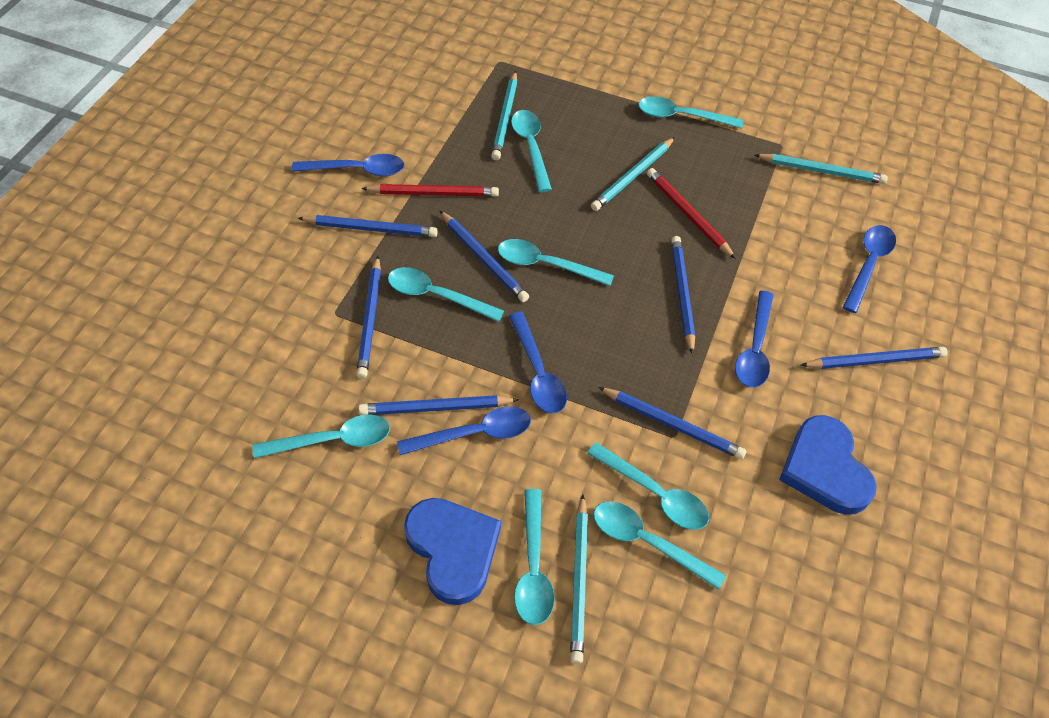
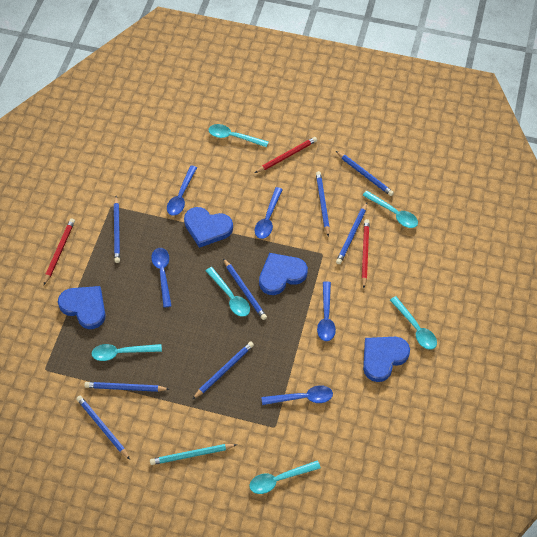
blue heart: [404,498,501,605] [779,415,877,515] = 2 -> [58,286,106,329] [184,207,233,248] [259,253,308,295] [363,337,410,382] = 4
blue pencil: [298,215,438,237] [356,256,381,379] [358,395,519,415] [440,211,529,302] [598,387,747,460] [671,236,695,355] [801,347,948,369] = 7 -> [76,396,130,460] [84,382,169,392] [114,196,120,263] [192,341,254,400] [223,258,267,320] [316,171,330,237] [336,151,394,196] [336,203,367,264] = 8
red pencil: [361,184,499,197] [647,168,736,259] = 2 -> [44,218,75,285] [255,137,317,173] [362,219,370,288] = 3
turquoise pencil: [491,71,517,160] [570,494,588,664] [591,137,675,211] [755,154,888,184] = 4 -> [150,444,237,465] = 1
turquoise spoon: [252,414,390,458] [388,267,504,322] [498,239,614,286] [511,110,552,192] [514,489,555,625] [587,442,709,530] [593,501,726,590] [638,96,743,129] = 8 -> [92,344,162,361] [206,267,250,317] [209,124,268,147] [249,460,321,494] [362,191,418,228] [390,296,437,350] = 6

